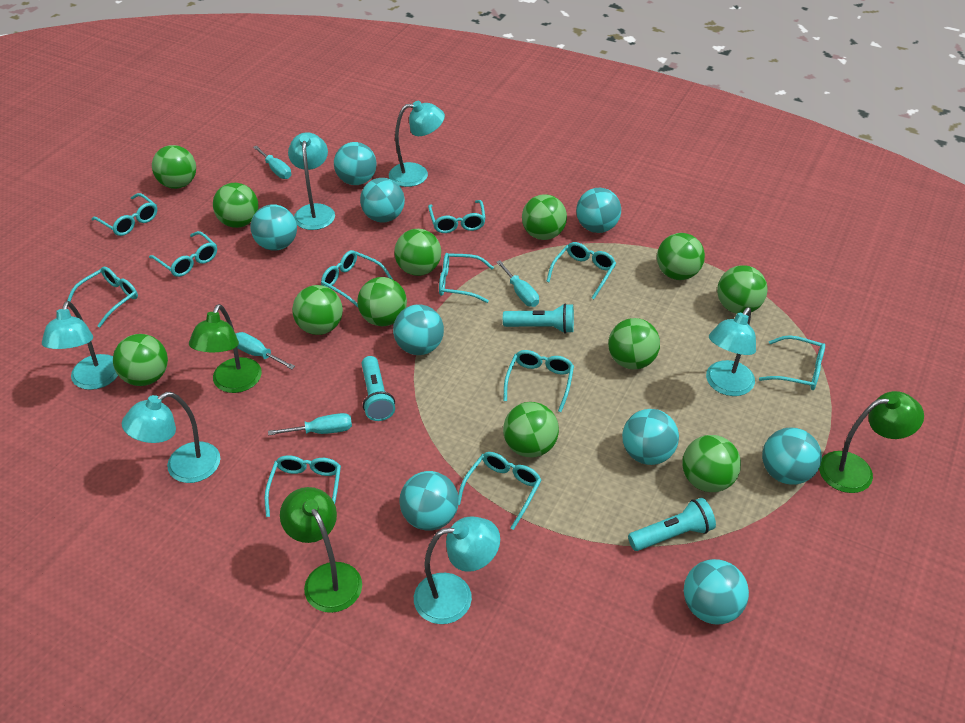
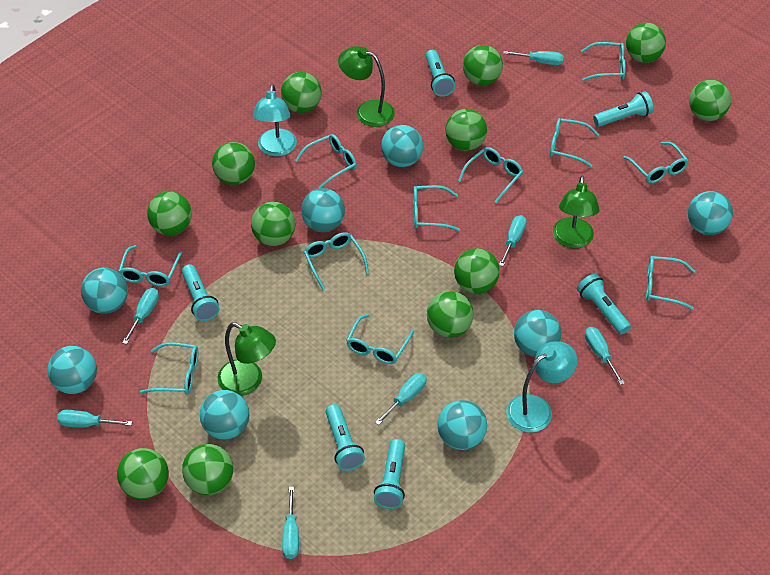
turquoise ball: [250,204,297,251] [334,142,377,185] [360,178,405,223] [393,304,444,355] [399,471,459,531] [576,188,621,233] [622,409,679,465] [684,559,749,625] [762,428,822,485] = 9 -> [47,346,97,394] [81,268,128,314] [200,390,249,439] [301,188,345,232] [381,125,423,167] [437,400,487,450] [514,310,561,357] [688,191,733,235] = 8
turquoise flashlight: [362,356,395,421] [503,303,574,334] [628,498,716,551] = 3 -> [182,264,220,321] [326,404,365,471] [374,439,405,509] [426,50,455,97] [577,274,631,335] [593,92,654,127] = 6
turquoise lamp: [42,301,118,390] [122,392,221,483] [288,132,335,230] [389,101,445,187] [414,516,500,624] [706,307,756,396] = 6 -> [253,84,297,157] [506,341,578,433] = 2
turquoise screwdriver: [235,332,295,370] [253,146,291,179] [268,413,352,435] [496,260,539,307] = 4 -> [57,410,132,428] [122,288,159,344] [282,487,299,559] [375,373,427,425] [499,215,527,267] [503,51,564,65] [585,327,625,385] = 7

